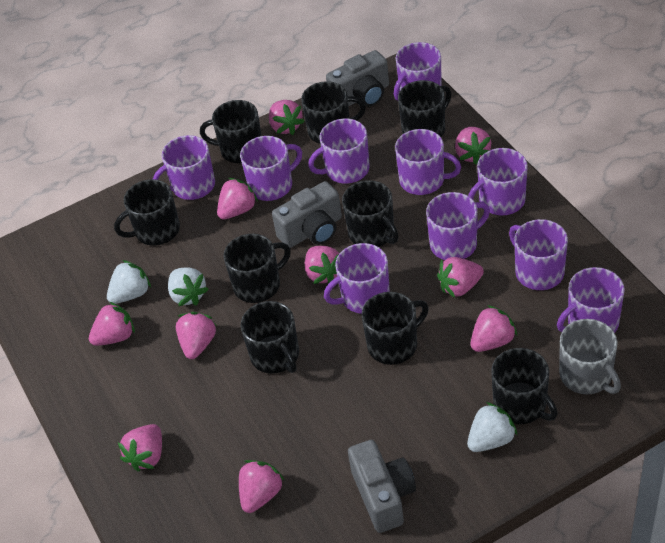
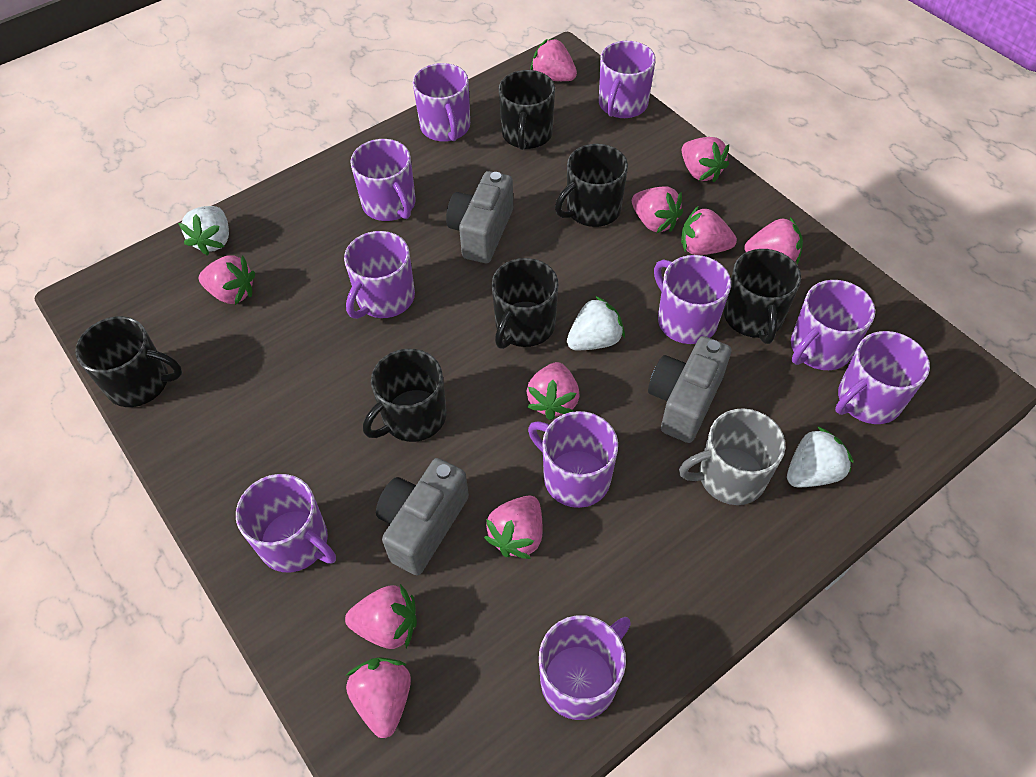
black mug: [114,179,180,246] [200,100,262,163] [224,234,291,303] [241,301,299,374] [301,81,366,144] [342,180,398,247] [362,292,429,365] [398,80,451,137] [491,348,558,424] = 9 -> [75,316,182,407] [363,349,447,442] [492,258,559,349] [499,70,555,150] [555,144,628,227] [724,249,801,344] = 6

